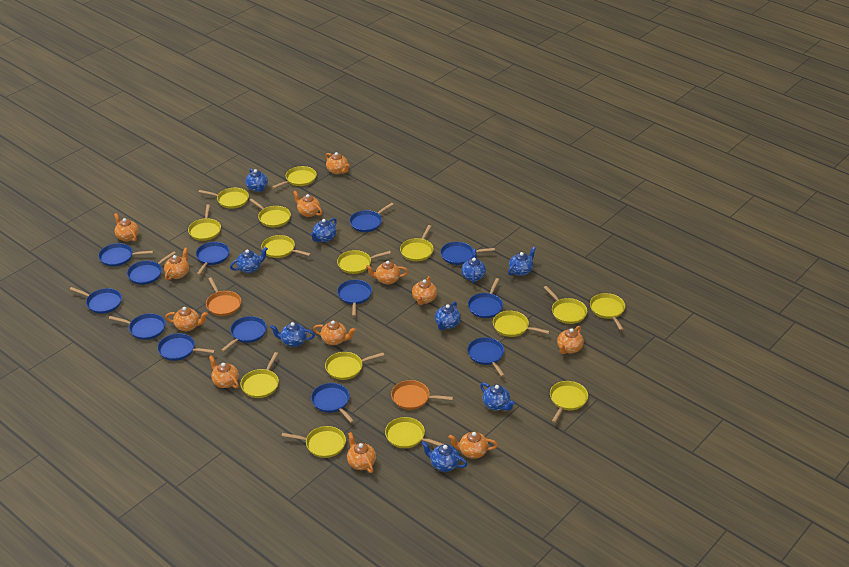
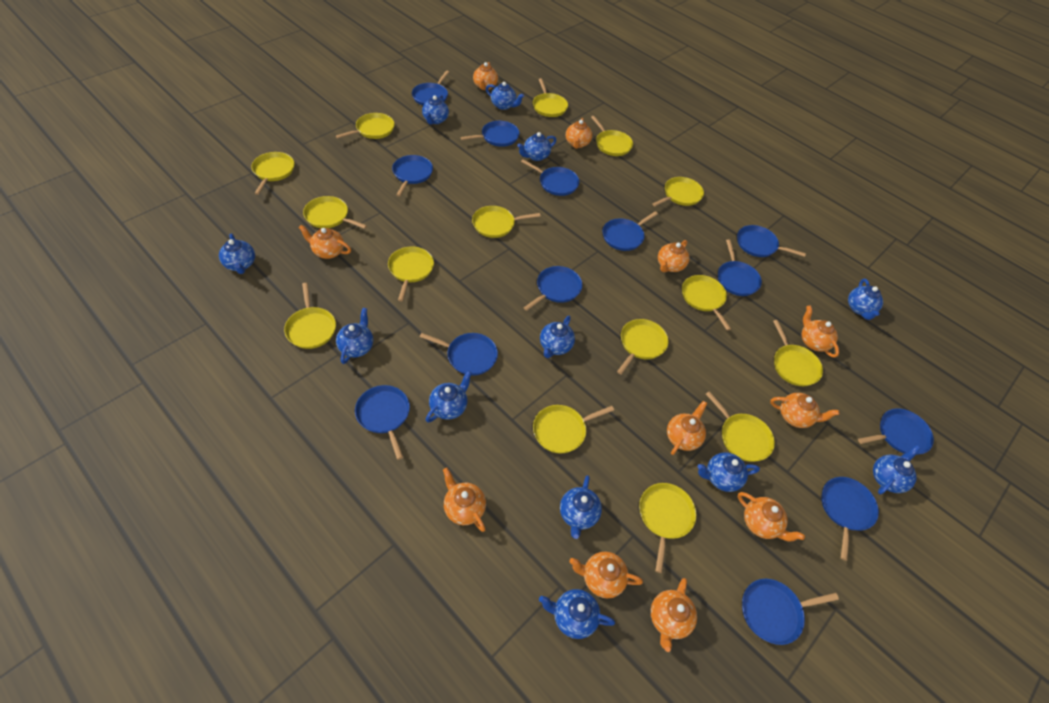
blue teapot: [230,247,268,273] [245,169,268,192] [270,322,315,347] [310,218,337,242] [421,441,467,472] [435,302,461,330] [461,249,486,284] [480,383,515,411] [508,247,536,276] = 9 -> [219,233,255,274] [336,308,373,364] [422,95,449,124] [426,371,472,423] [486,82,524,110] [517,132,556,161] [539,589,615,639] [540,316,575,358] [560,475,602,539] [698,452,760,492] [848,279,883,320] [873,445,921,495] = 12
orange pan: [206,277,241,316] [391,380,453,410] = 2 -> none = 0
orange teapot: [114,213,139,241] [164,247,189,280] [165,307,208,331] [209,355,239,388] [293,191,322,217] [313,321,356,345] [326,152,349,174] [347,432,376,473] [366,261,408,285] [412,276,437,305] [448,432,498,459] [557,326,584,354] = 12 -> [298,225,351,259] [443,468,486,532] [473,62,498,90] [566,118,592,149] [569,552,643,599] [651,578,697,652] [658,240,690,272] [667,401,707,455] [738,492,805,542] [770,393,839,428] [801,305,839,358] = 11

